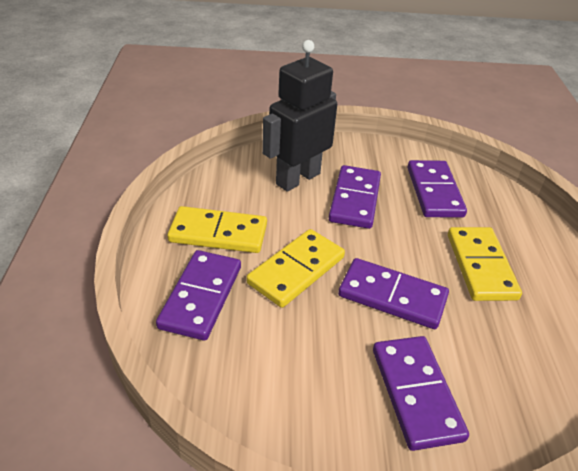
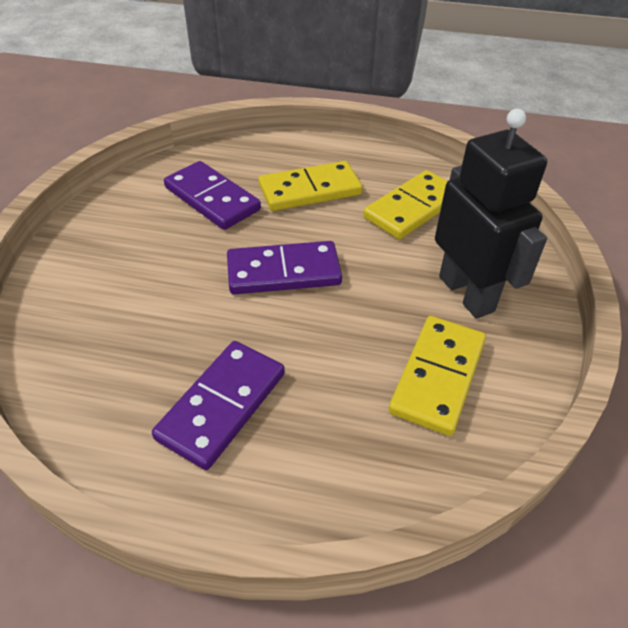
purple domino: [156,250,241,341] [329,165,381,229] [338,258,449,329] [373,336,469,451] [408,160,467,218] = 5 -> [152,341,285,470] [164,161,261,230] [227,241,342,294] = 3

